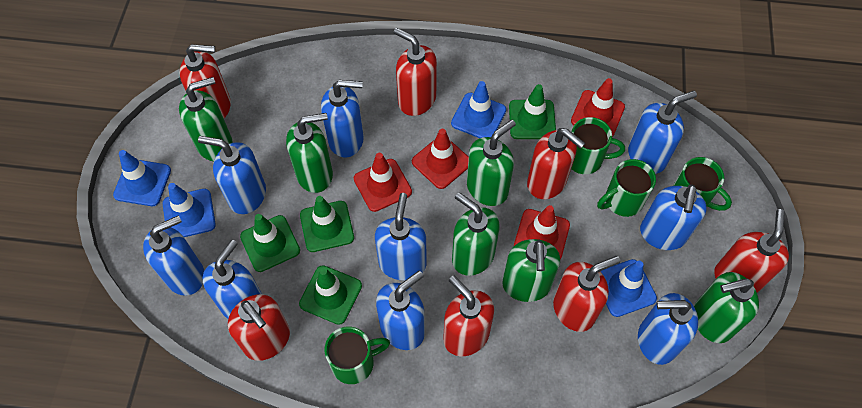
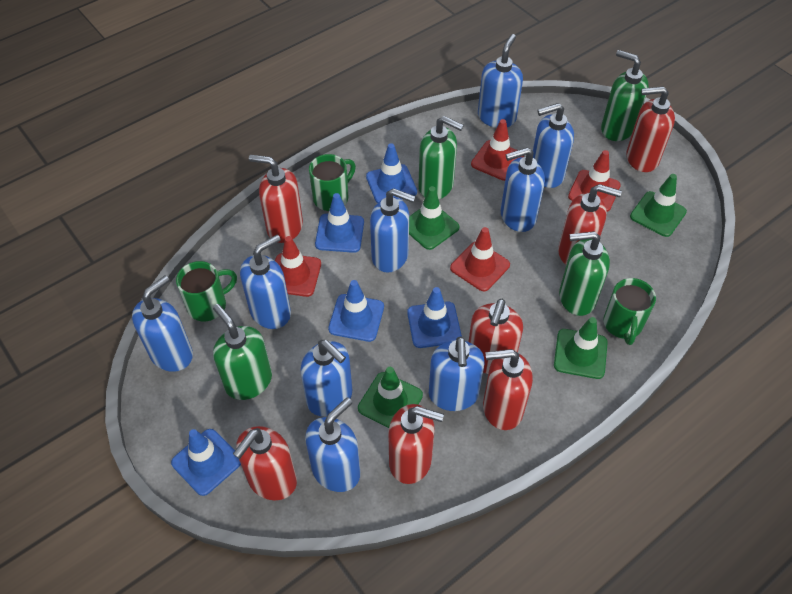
blue traffic cone: [113,150,171,206] [163,183,216,237] [451,81,506,138] [600,259,657,317] = 4 -> [171,429,241,496] [315,193,364,253] [328,280,384,342] [366,143,417,203] [407,287,462,348] = 5
green mug: [324,326,390,384] [571,117,625,174] [597,159,656,217] [673,157,732,211] = 4 -> [176,261,237,321] [309,154,356,211] [603,278,656,345] = 3
green soap dispenser: [179,77,233,161] [286,113,333,193] [452,192,500,276] [467,120,516,206] [502,239,560,302] [694,272,759,343] = 6 -> [213,304,272,400] [418,116,464,199] [559,231,610,316] [601,50,649,141] = 4

